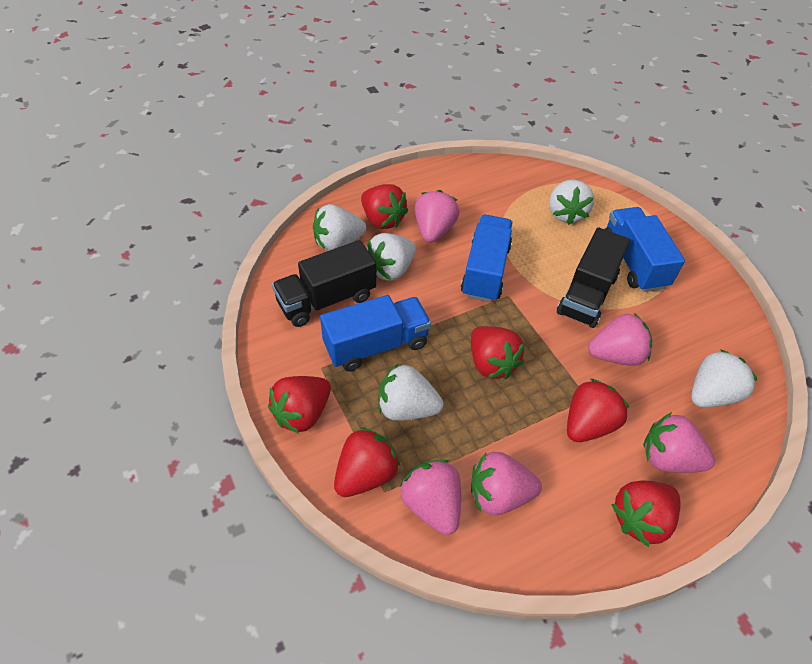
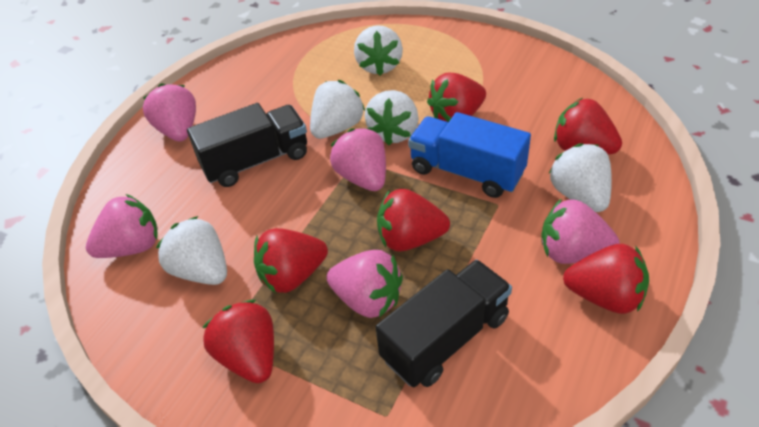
blue truck: [320,295,431,371] [461,215,513,302] [604,207,685,292] = 3 -> [408,112,531,198] = 1

